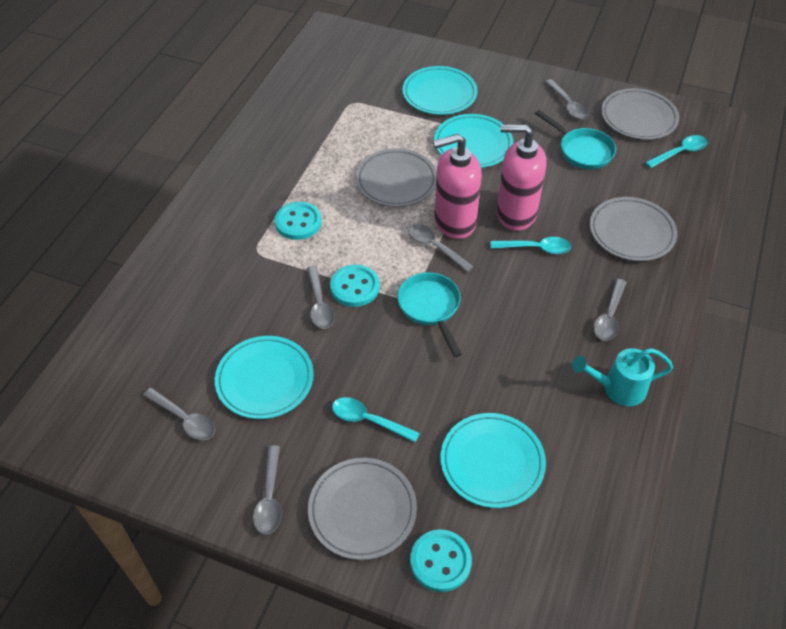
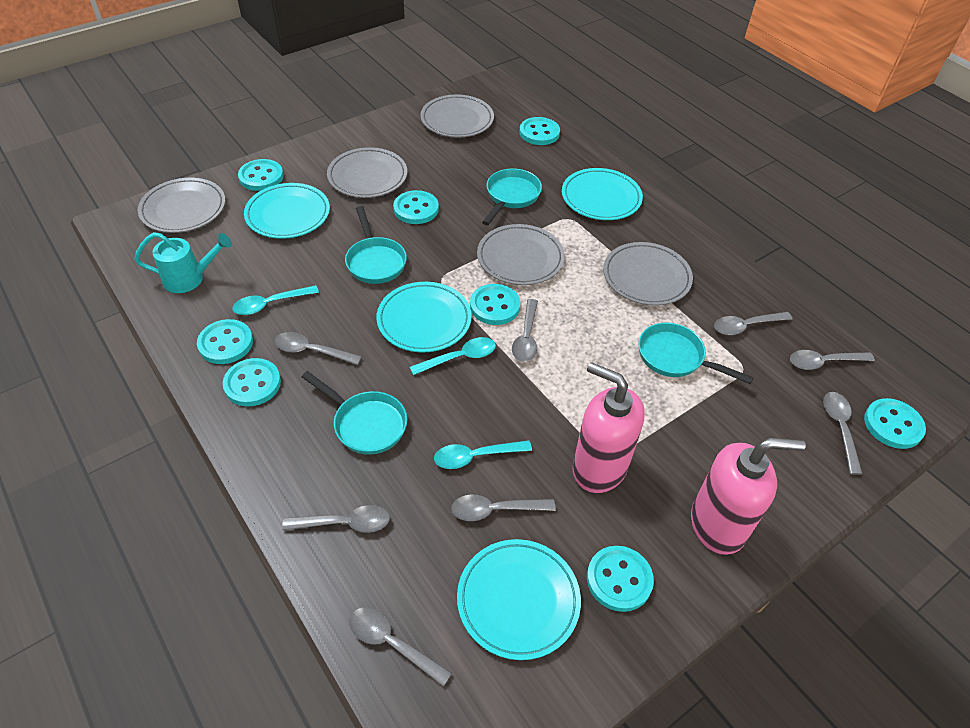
grey plate: [308,458,417,560] [356,148,437,207] [590,197,677,261] [601,88,679,140] = 4 -> [138,178,225,233] [327,147,407,198] [420,94,494,138] [477,224,565,285] [603,242,693,306] = 5
grey spoon: [143,388,215,440] [253,445,282,535] [307,266,335,329] [408,224,474,272] [545,79,589,120] [593,279,627,341] = 6 -> [274,332,362,365] [282,505,390,533] [349,607,452,687] [451,494,556,521] [512,299,538,362] [714,312,793,335] [790,350,875,370] [823,392,862,475] = 8
turquoise button: [275,202,322,240] [330,264,380,307] [410,529,472,592] = 3 -> [197,319,253,364] [223,358,281,406] [238,159,284,191] [393,190,439,224] [470,284,521,325] [519,117,560,145] [587,546,654,612] [864,398,926,449] = 8
turquoise pan: [397,272,462,357] [535,110,616,169] = 2 -> [302,371,407,455] [345,206,407,284] [482,169,542,225] [639,323,754,384] = 4

